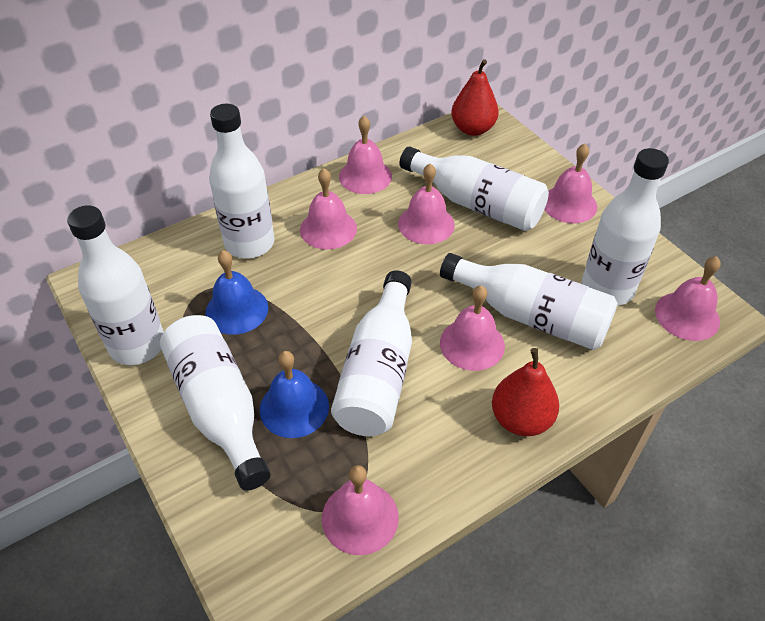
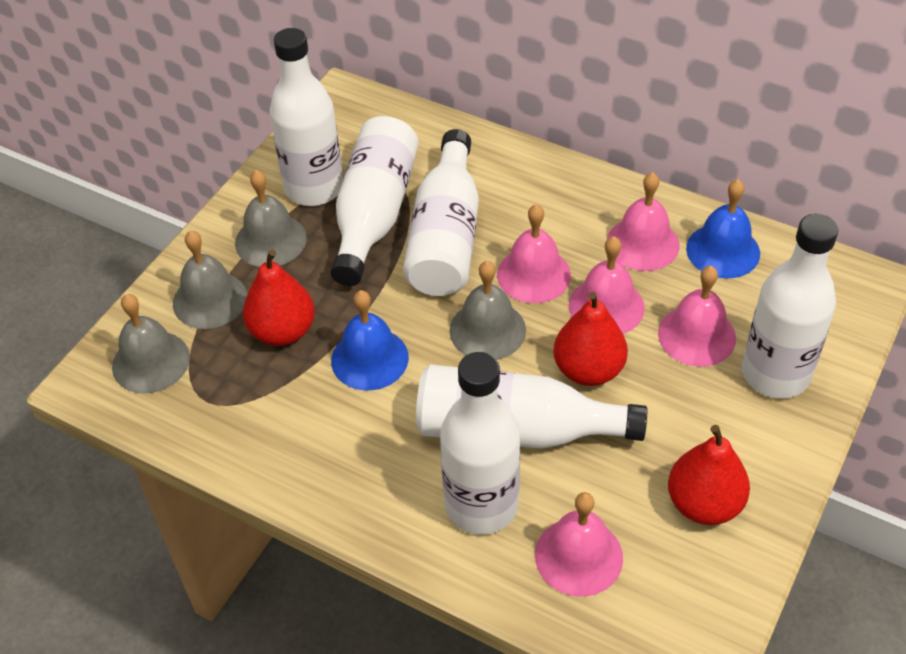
grey bell: none = 0 -> [112,294,190,394] [173,230,247,329] [235,170,307,267] [450,261,526,360] = 4
pink bell: [300,168,357,250] [322,465,399,555] [339,116,392,194] [398,164,455,244] [440,285,505,371] [544,144,597,223] [655,256,721,341] = 7 -> [497,204,571,303] [535,492,623,597] [569,236,645,334] [607,172,680,271] [658,266,736,367] = 5
red pear: [451,59,499,136] [492,348,559,436] = 2 -> [243,249,315,346] [553,292,628,386] [668,425,750,525] = 3
white bottle: [67,205,164,365] [160,315,271,491] [209,104,275,258] [331,270,412,436] [399,147,549,231] [440,253,618,350] [582,148,669,306] = 7 -> [270,28,343,206] [330,116,419,286] [403,129,479,296] [416,365,647,449] [440,352,520,535] [742,214,838,399] = 6

